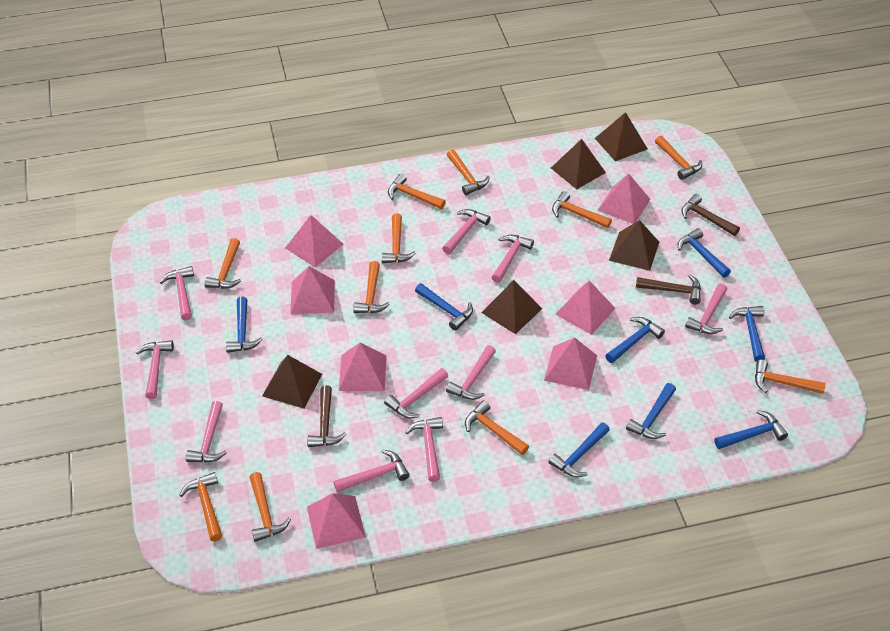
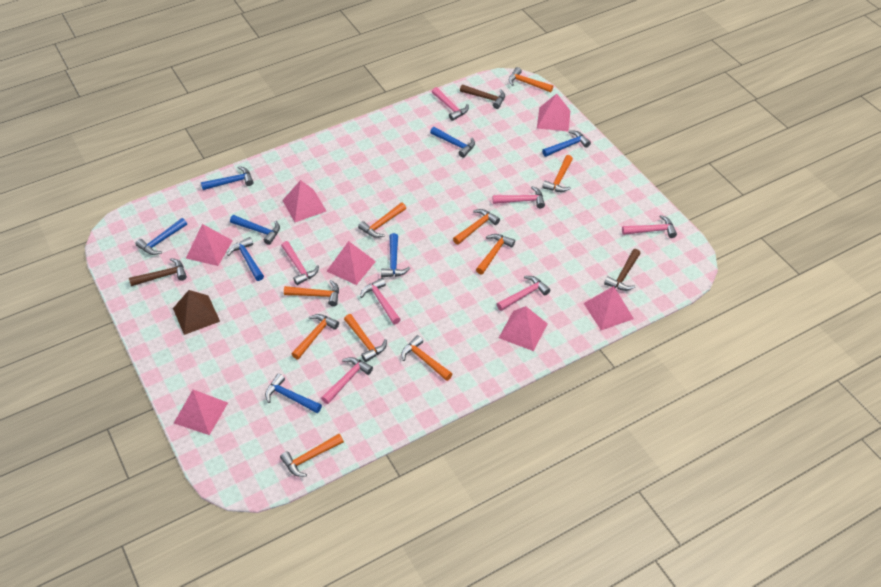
brown pyramid: [262,355,322,409] [481,280,542,334] [551,139,606,189] [595,112,648,161] [609,220,659,271] = 5 -> [173,290,220,335] = 1
orange hammer: [180,472,222,541] [204,238,241,289] [249,472,291,542] [353,261,390,313] [382,214,416,263] [388,174,446,209] [447,149,490,195] [465,400,529,455] [552,191,612,228] [655,136,702,180] [755,359,826,394] = 11 -> [280,434,344,477] [284,280,339,306] [292,314,339,359] [344,314,387,362] [358,202,406,238] [401,335,452,381] [453,209,500,245] [476,234,515,274] [509,67,553,92] [542,155,573,192] = 10
pink hammer: [136,340,174,399] [159,266,194,320] [185,401,227,463] [333,450,409,493] [384,368,448,418] [405,417,443,482] [442,209,491,254] [446,345,496,400] [492,235,534,283] [685,284,727,334] = 10 -> [281,241,319,285] [321,357,373,404] [360,278,401,324] [432,87,469,121] [493,186,545,208] [497,276,550,311] [622,215,677,238] = 7

